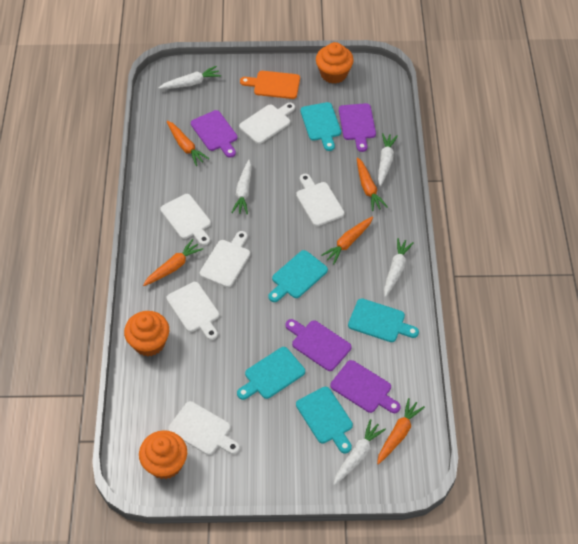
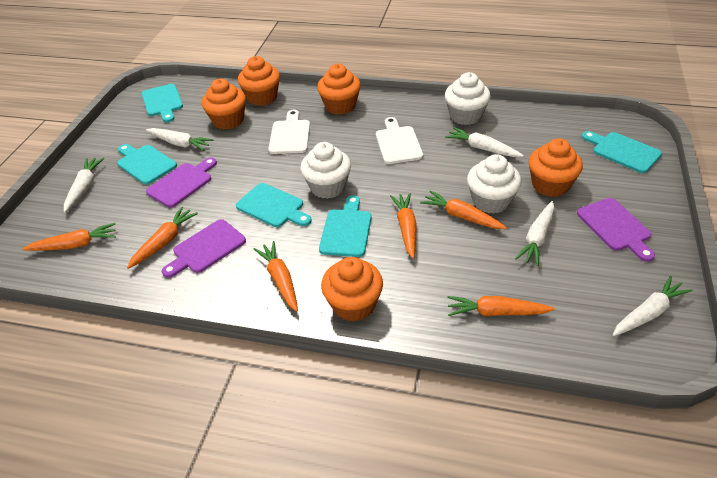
orange carrot: [143,239,203,286] [166,121,209,166] [321,216,373,265] [357,157,388,211] [377,398,425,465] = 5 -> [22,223,116,251] [127,207,198,269] [254,241,298,312] [390,193,417,259] [420,190,507,229] [447,296,555,316] = 6
orange cupcake: [124,311,169,357] [139,430,187,479] [316,42,354,84] = 3 -> [202,78,246,130] [238,56,280,106] [317,64,361,115] [321,257,383,322] [529,138,583,197] = 5
orange cutting board: [240,71,300,99] = 1 -> none = 0
purple cutting board: [191,110,238,158] [285,319,351,371] [330,360,401,413] [339,103,376,152] = 4 -> [146,158,217,208] [162,219,246,278] [577,198,655,262] = 3
white cupcake: none = 0 -> [300,142,351,199] [445,72,491,125] [467,154,521,214] = 3
white cutting board: [160,194,211,246] [167,282,219,340] [168,401,240,455] [200,231,250,288] [239,103,295,144] [296,174,345,226] = 6 -> [268,110,310,154] [376,117,423,164] = 2

